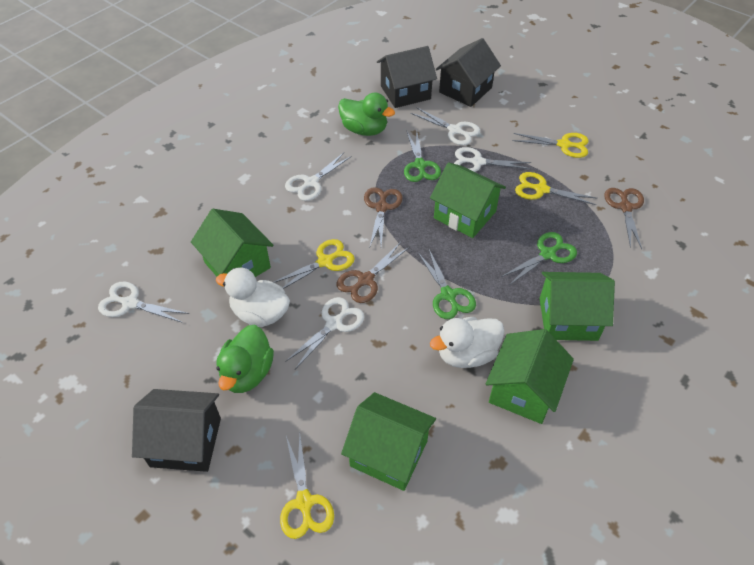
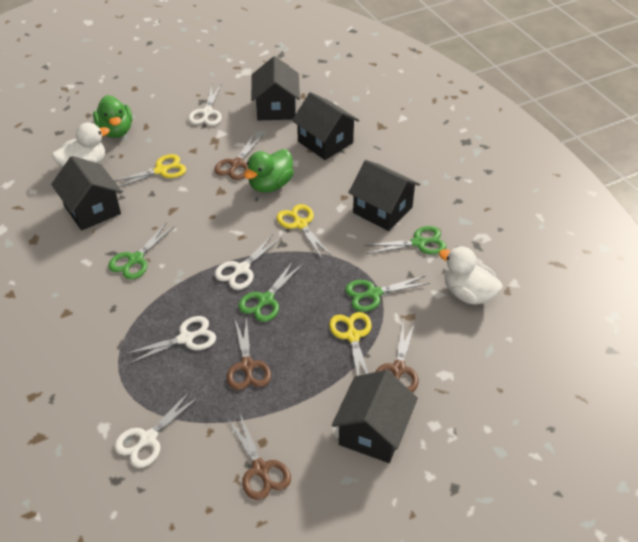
black house: [132,389,221,472] [377,46,437,108] [436,38,501,107] = 3 -> [51,156,122,231] [251,56,300,120] [292,92,359,160] [332,370,418,463] [348,160,420,231] = 5
brown scissors: [337,242,410,303] [364,187,403,247] [604,188,644,249] = 3 -> [214,133,263,180] [227,316,271,390] [228,414,291,500] [376,322,418,392] = 4
green house: [191,209,273,277] [341,392,436,491] [430,162,506,238] [486,329,574,424] [540,272,615,341] = 5 -> none = 0
green scissors: [404,130,441,182] [418,250,476,319] [501,232,577,285] = 3 -> [108,224,175,280] [238,261,303,322] [345,275,430,312] [364,226,446,255] = 4
white scissors: [98,282,189,323] [285,153,352,201] [285,297,364,369] [411,107,480,145] [454,147,531,172] = 5 -> [114,390,200,468] [125,316,216,364] [188,84,222,126] [215,234,281,290] = 4
yellow scissors: [274,239,355,289] [280,434,334,539] [512,133,589,158] [515,172,596,205] = 4 -> [114,154,186,187] [277,204,332,258] [329,312,372,376] = 3

